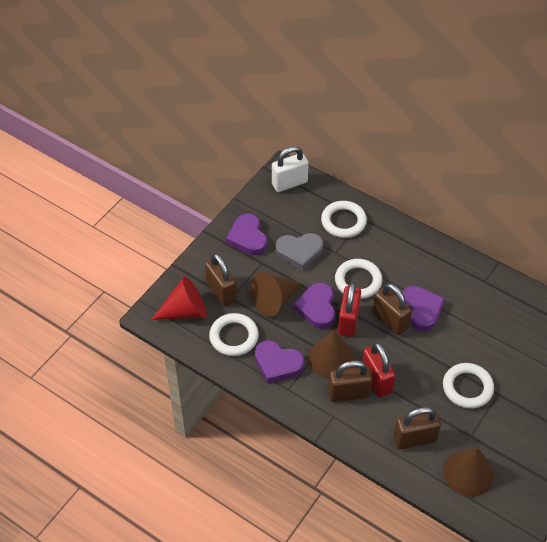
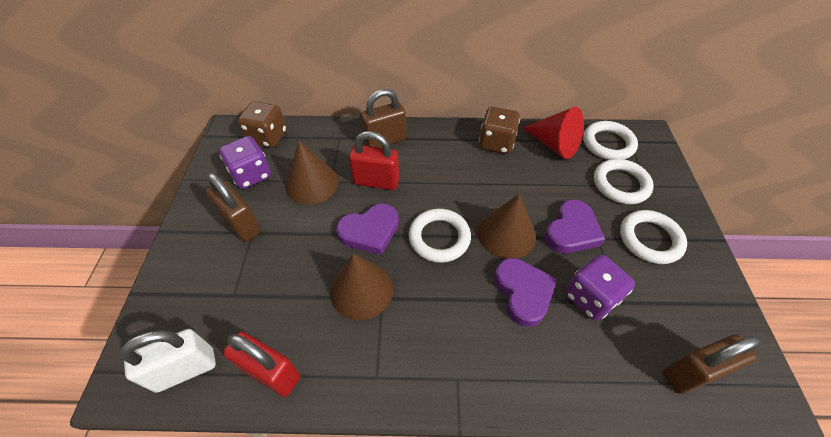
brown dice: none = 0 -> [238,101,286,148] [479,107,520,154] = 2
brown padlock: [205,253,237,306] [328,360,372,402] [373,283,412,335] [394,407,441,449] = 4 -> [206,173,261,242] [361,89,406,148] [663,334,761,394] = 3
grey heart: [276,233,323,271] = 1 -> none = 0
purple dice: none = 0 -> [219,136,271,189] [565,255,635,321] = 2
purple heart: [226,213,267,255] [255,340,304,383] [293,282,335,329] [402,286,445,331] = 4 -> [336,203,399,256] [494,258,557,327] [544,199,605,254] = 3

